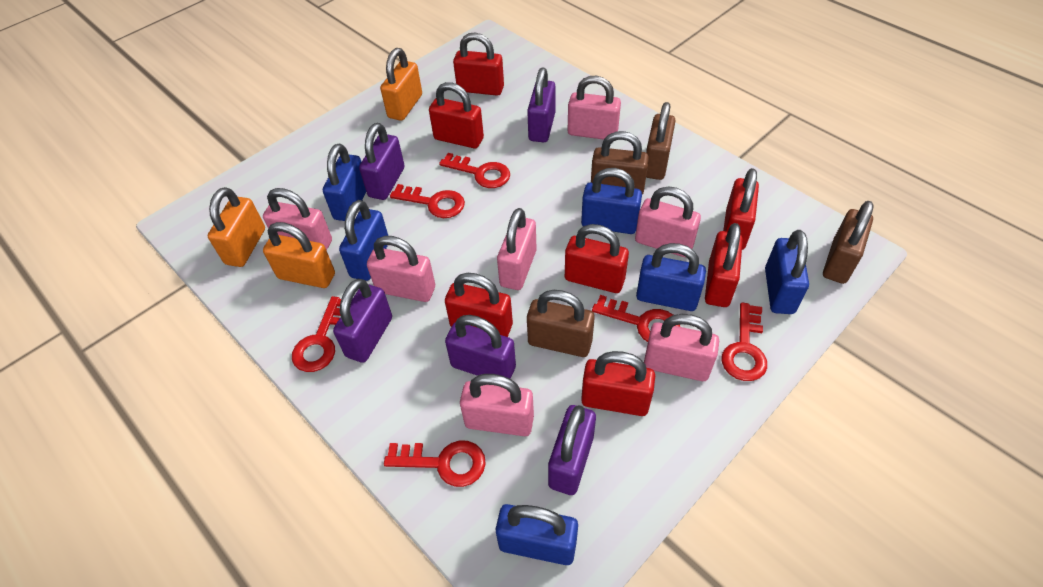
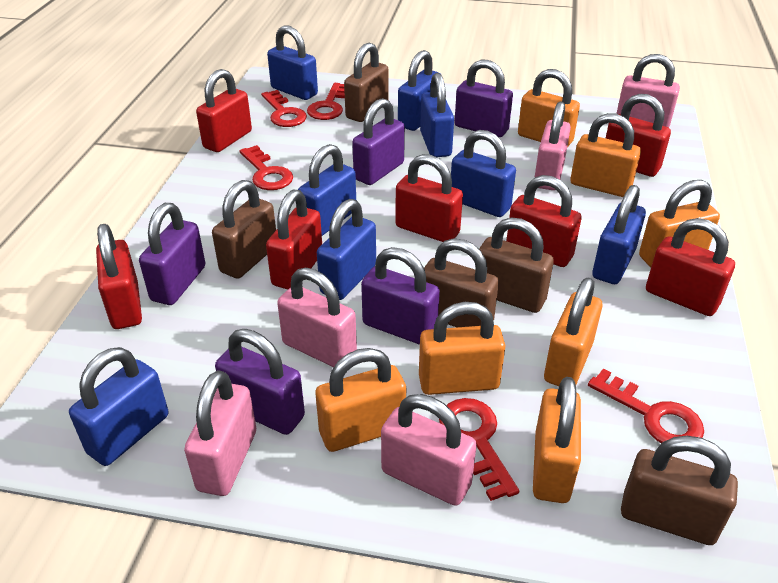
blue padlock: [323,144,366,221] [339,200,388,281] [496,504,578,565] [581,168,642,234] [636,243,706,311] [765,230,809,314] = 6 -> [69,347,168,466] [267,25,318,100] [298,144,356,236] [317,199,376,300] [398,50,439,131] [420,73,454,157] [451,130,516,217] [592,185,646,284] = 8
brown padlock: [527,290,595,357] [591,131,649,195] [646,102,676,180] [823,201,874,284] = 4 -> [212,180,276,279] [344,43,389,122] [424,238,499,327] [479,217,554,313] [621,436,738,545] = 5
orange padlock: [208,187,265,267] [263,222,335,288] [380,48,422,121] = 3 -> [315,348,406,452] [419,302,506,395] [518,69,580,147] [533,377,581,503] [544,277,603,386] [570,113,641,197] [639,180,720,267] = 7
pink padlock: [263,188,332,251] [367,236,435,302] [460,374,534,436] [497,208,537,290] [568,76,621,140] [635,186,701,257] [644,314,719,381] = 7 -> [184,370,256,496] [277,268,357,367] [381,394,477,506] [534,101,571,190] [616,54,680,128] = 5
red key: [292,296,341,372] [384,441,486,487] [390,184,465,218] [439,153,510,188] [592,295,680,342] [722,303,767,381] = 6 -> [240,145,293,190] [261,90,307,127] [307,83,345,120] [439,398,519,501] [588,369,704,443] = 5

